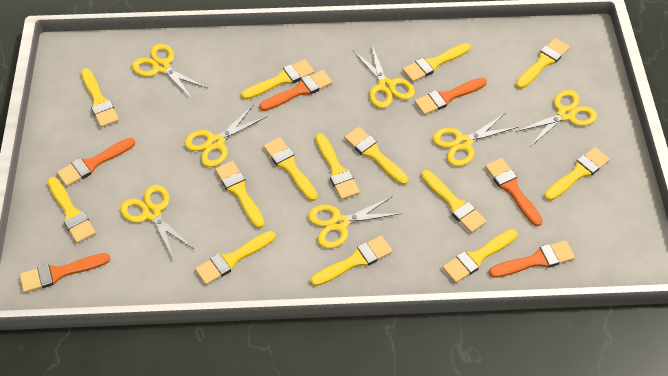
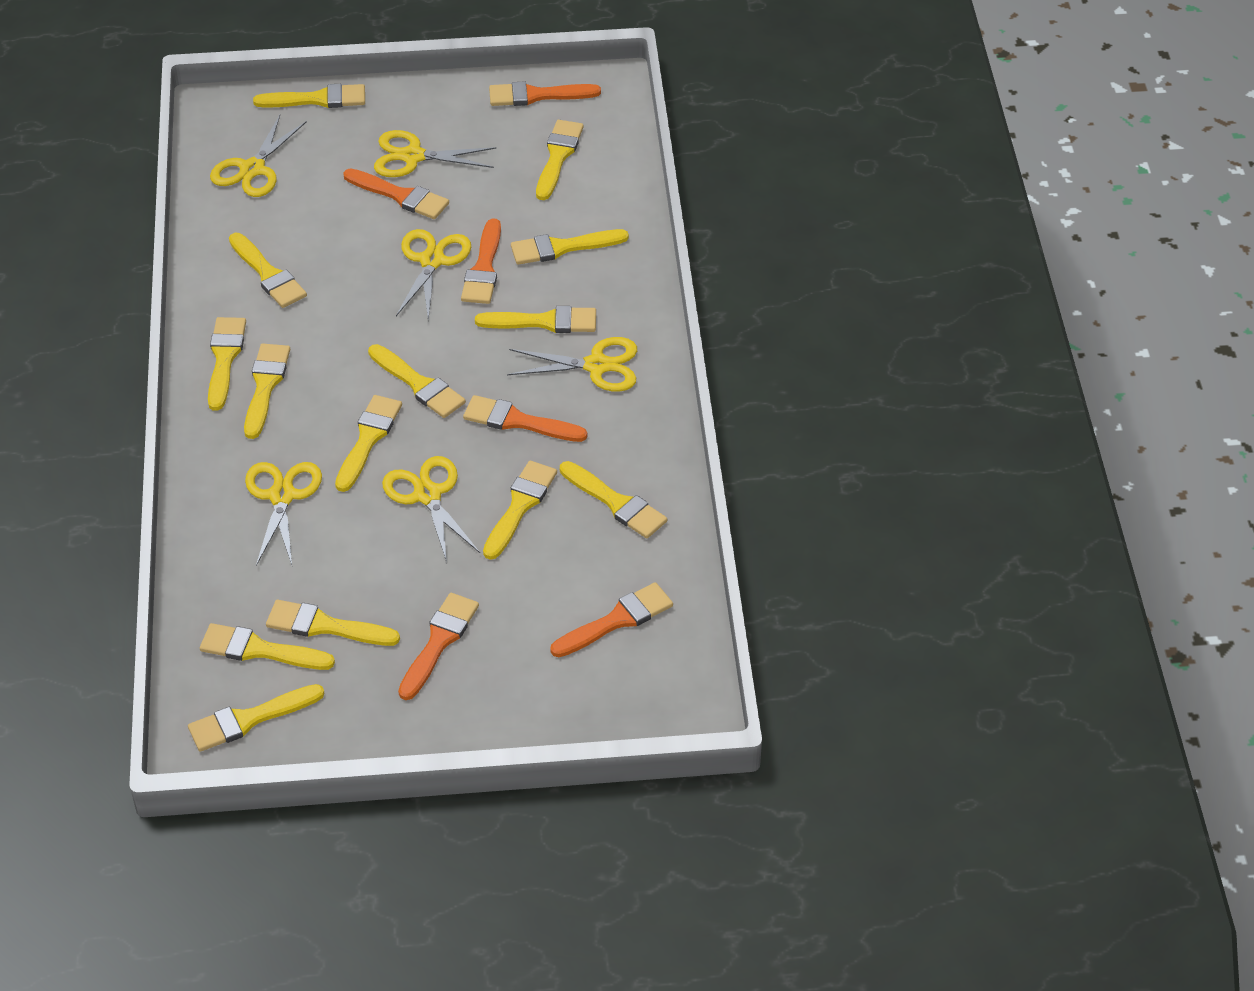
yellow scissors: [120,185,195,260] [132,44,207,100] [184,105,268,167] [308,196,402,248] [353,43,415,108] [433,113,518,166] [515,90,597,146] = 7 -> [210,115,307,197] [245,462,322,566] [374,130,497,177] [382,456,480,562] [396,229,471,320] [507,337,637,392] = 6

